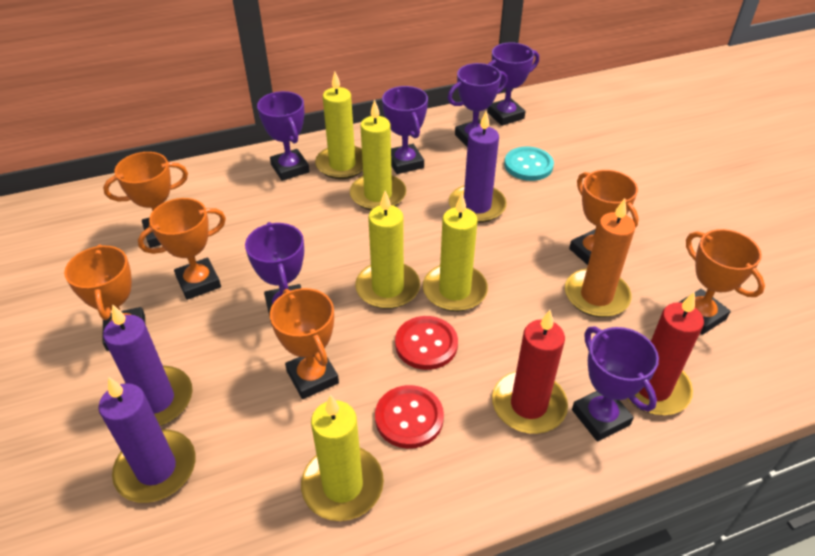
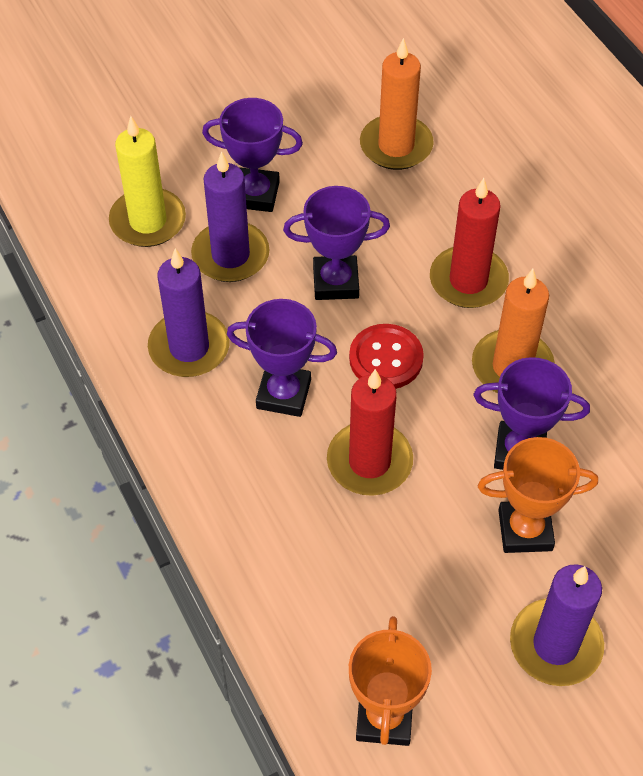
orange candle: [565,198,635,317] = 1 -> [360,38,434,170] [472,269,555,393] = 2
orange trophy: [64,244,145,351] [103,152,188,248] [138,198,226,300] [270,288,339,399] [569,170,639,265] [680,229,765,335] = 6 -> [349,616,432,746] [478,437,598,553] = 2
purple trophy: [245,222,304,325] [257,91,310,181] [382,86,428,174] [448,63,508,147] [487,42,539,126] [572,326,659,441] = 6 -> [202,98,303,212] [227,299,337,417] [283,186,390,300] [473,357,590,470] = 4
red button: [375,385,444,449] [395,316,458,370] = 2 -> [349,324,424,389] = 1
turquoise button: [504,147,554,181] = 1 -> none = 0
yellow candle: [301,395,384,521] [315,71,363,179] [350,99,406,210] [355,191,420,309] [423,193,488,312] = 5 -> [109,116,186,247] = 1

